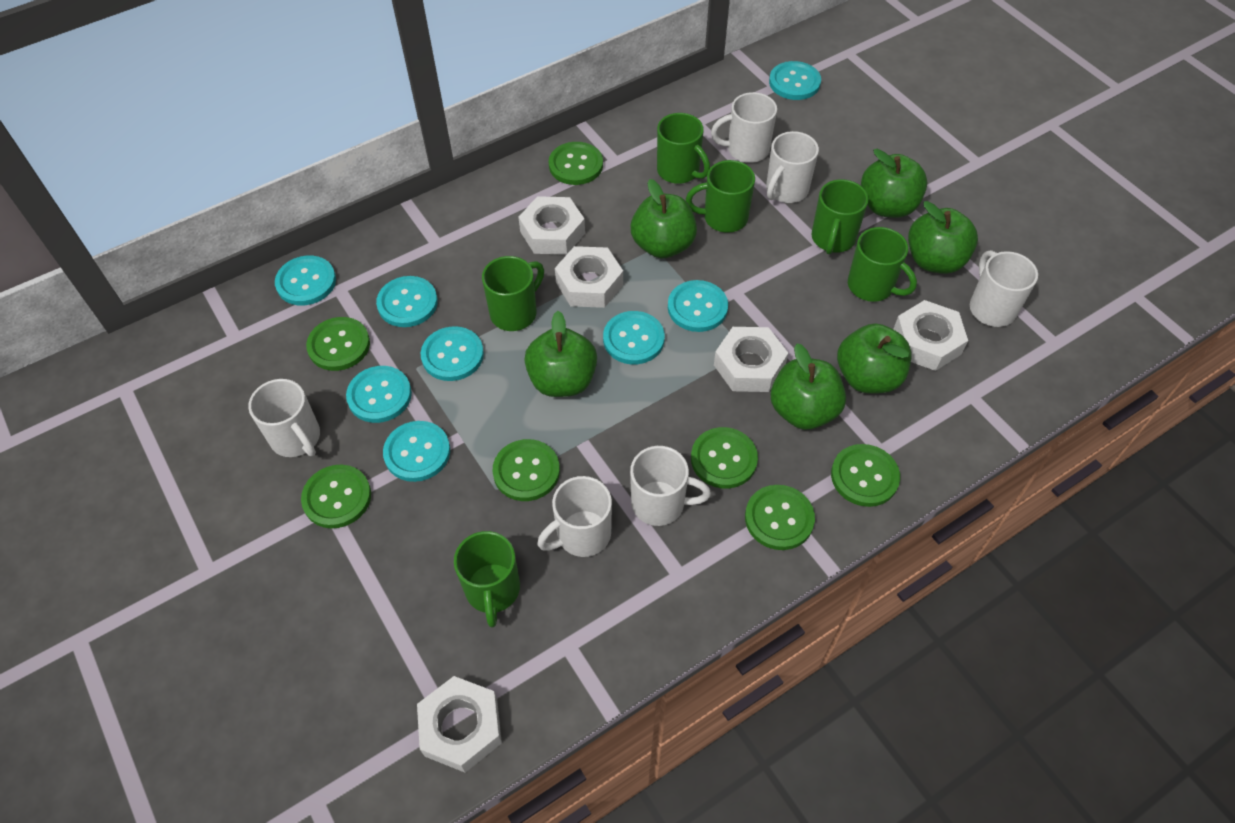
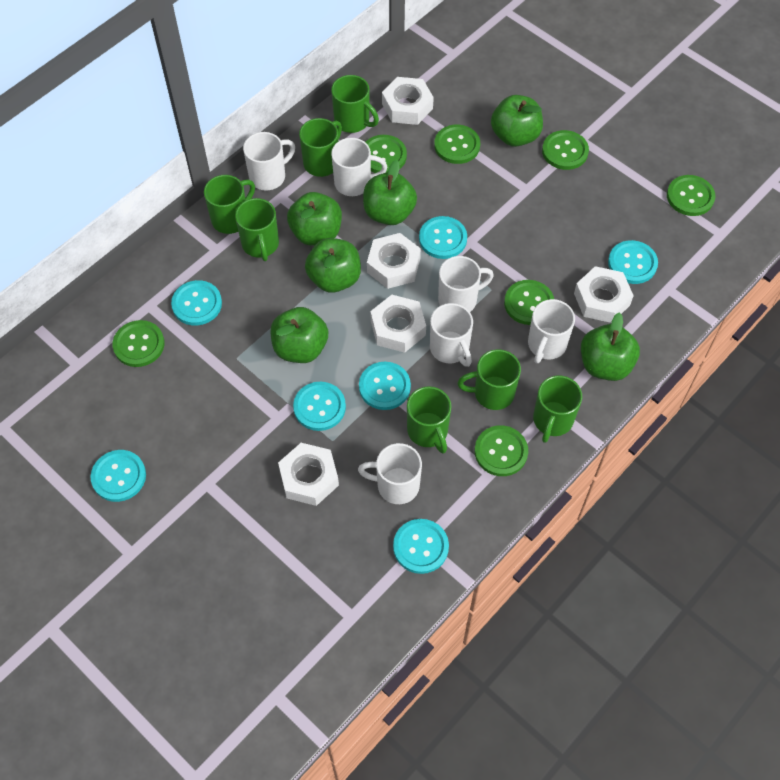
green mug: [454,531,520,628] [482,256,544,331] [657,113,710,184] [686,160,755,233] [812,179,868,254] [848,227,917,302] = 6 -> [204,175,255,234] [235,198,279,261] [299,118,342,177] [331,75,379,133] [407,386,451,454] [457,349,521,410] [533,375,582,443] = 7
turquoise button: [275,256,336,305] [346,366,412,423] [376,276,438,327] [383,421,450,482] [421,326,484,381] [603,311,665,364] [668,280,728,332] [769,61,821,100] = 8 -> [91,450,146,502] [171,280,222,326] [293,382,346,431] [359,362,411,410] [393,519,449,574] [419,216,467,259] [608,240,658,284] = 7

